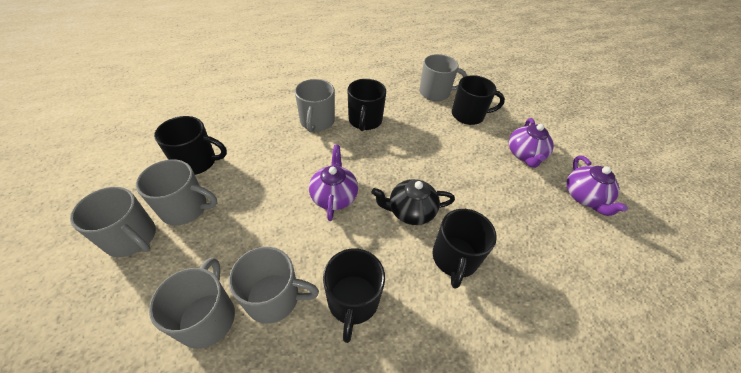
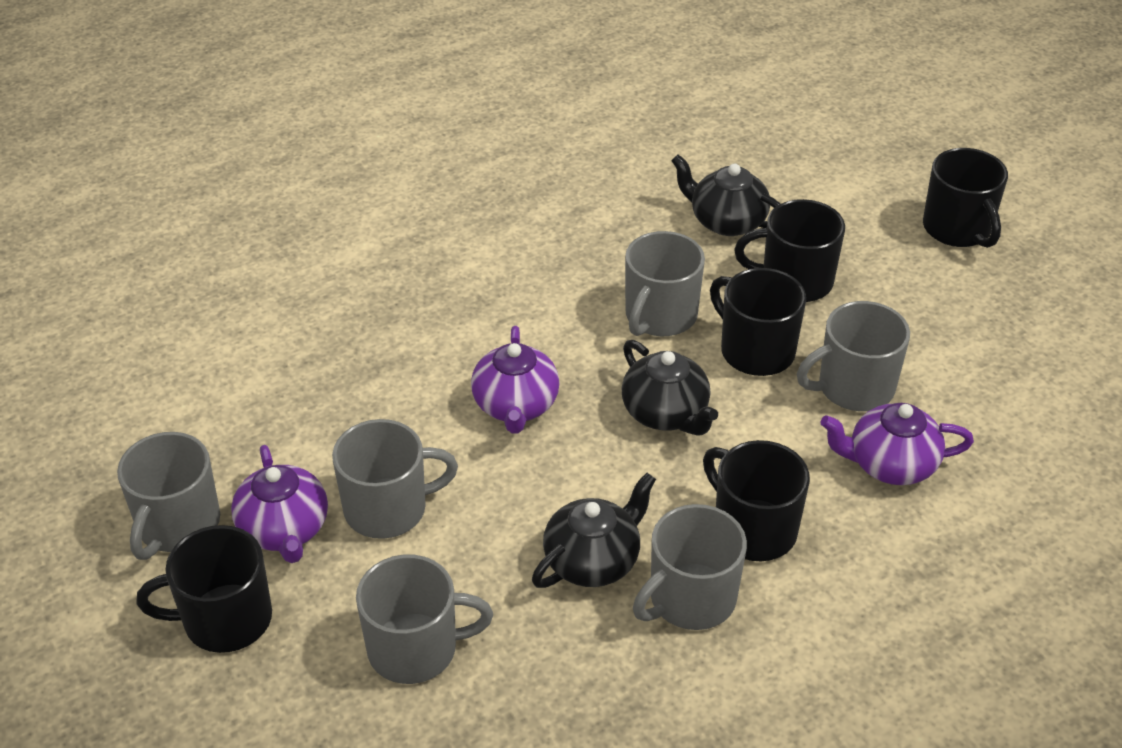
black teapot: [371,179,455,225] = 1 -> [532,473,656,588] [622,340,718,436] [671,154,781,236] = 3

